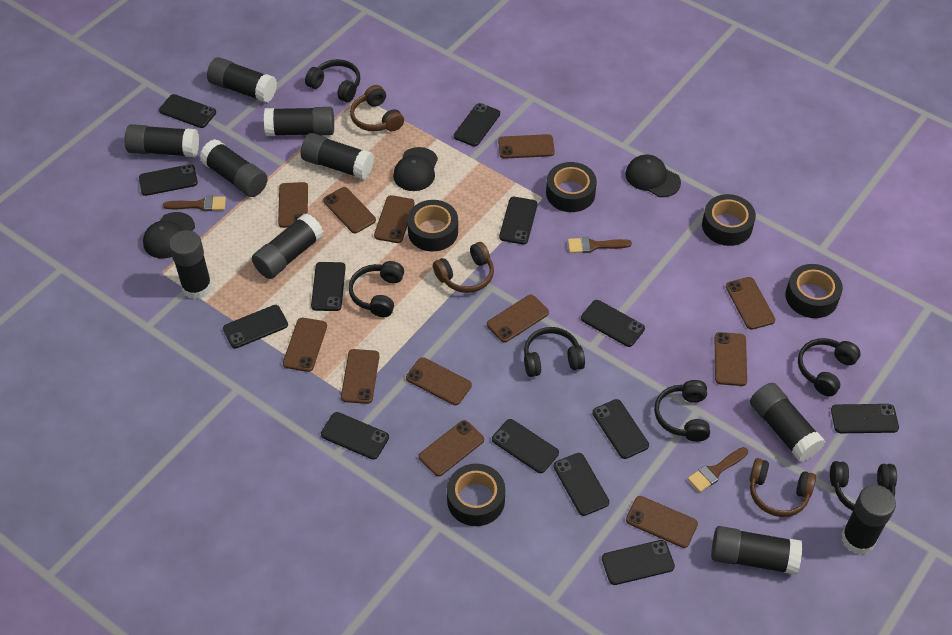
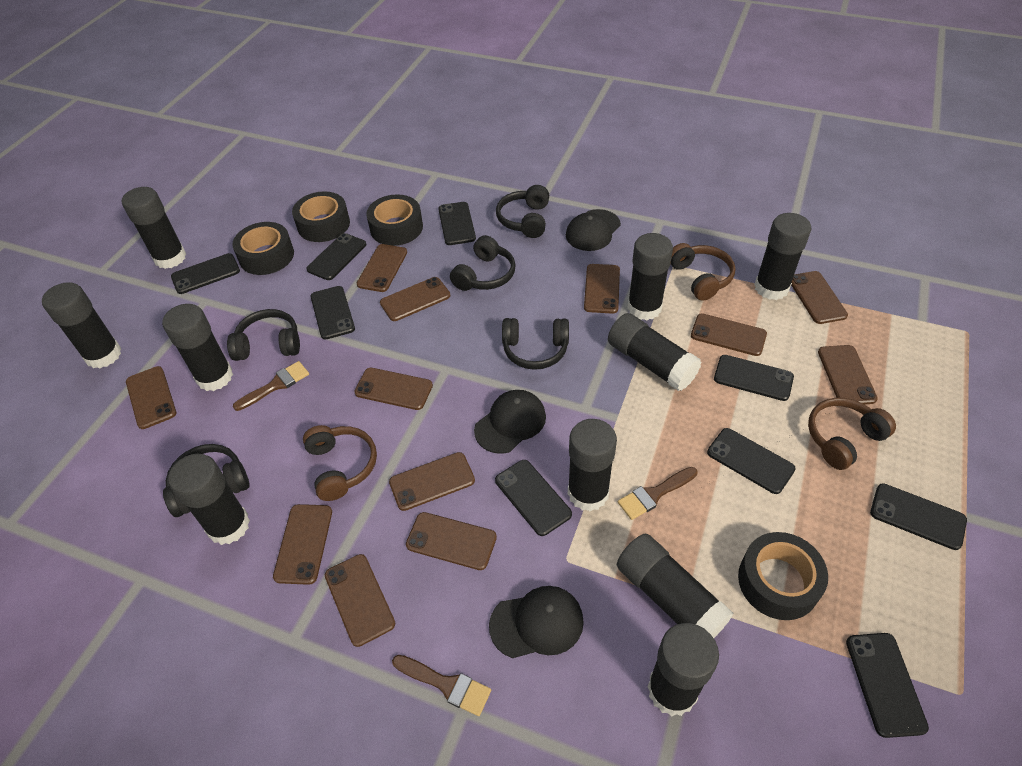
black headphones: [305,59,360,102] [348,261,404,317] [524,327,585,377] [654,380,710,442] [798,338,861,396] [830,461,897,511] = 6 -> [163,444,249,517] [227,309,300,361] [450,235,516,291] [496,185,549,238] [502,318,569,370] = 5
black phone: [139,164,198,196] [159,94,216,128] [223,305,288,348] [311,262,346,311] [321,412,389,460] [454,103,500,146] [492,419,559,473] [499,197,538,244] [554,453,609,516] [581,300,645,347] [592,399,649,459] [602,540,675,585] [831,404,899,433] = 13 -> [171,253,240,294] [306,233,366,280] [311,286,355,340] [438,202,476,245] [495,460,572,536] [707,428,796,494] [714,355,794,401] [846,633,929,738] [870,483,967,550] = 9
black tape: [407,200,458,252] [447,464,505,526] [546,162,597,212] [702,194,756,246] [786,264,843,318] = 5 -> [232,222,294,275] [292,191,350,242] [366,194,423,246] [738,532,828,620] = 4

